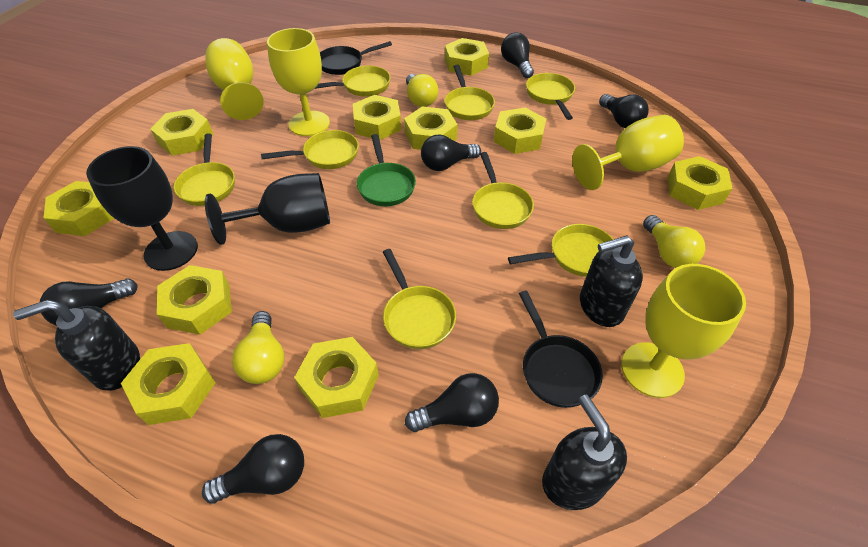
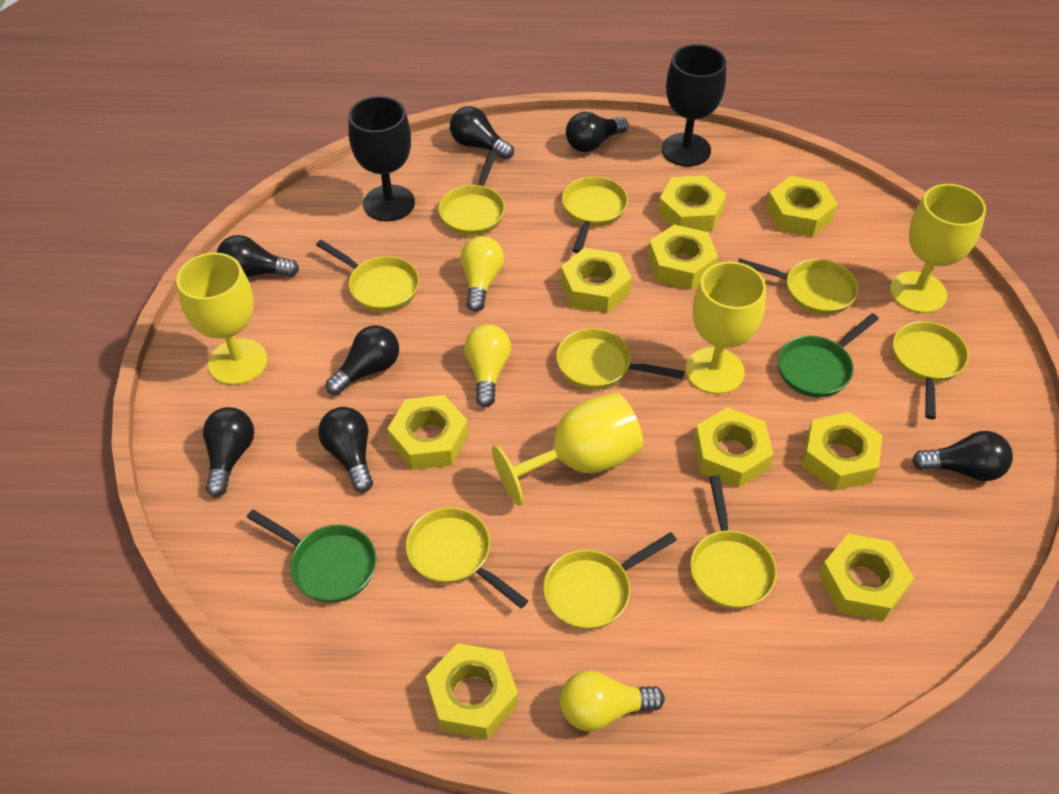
black light bulb: [40,278,138,326] [202,434,304,504] [405,373,499,432] [421,135,481,171] [501,32,534,78] [599,94,649,128] = 6 -> [203,407,254,497] [217,235,299,277] [318,407,373,493] [326,325,399,395] [450,106,514,160] [566,112,628,152] [912,431,1013,481] = 7
black pan: [320,41,392,75] [519,291,603,408] = 2 -> none = 0
black soap dispenser: [13,300,140,391] [542,394,627,510] [580,235,643,327] = 3 -> none = 0
green pan: [357,134,416,206] = 1 -> [246,509,376,603] [778,313,879,398] = 2
yellow nut: [44,181,114,236] [121,343,216,425] [150,109,213,156] [157,265,232,335] [294,337,379,418] [353,95,401,140] [404,106,458,150] [445,38,489,76] [494,107,546,154] [668,156,733,210] = 10 -> [388,395,469,470] [426,643,518,740] [561,248,632,313] [648,224,718,290] [658,175,726,232] [694,407,773,488] [766,176,837,237] [802,412,883,491] [819,534,914,621] = 9
yellow pan: [174,133,235,206] [261,130,359,169] [315,66,390,97] [383,249,456,349] [445,64,495,120] [472,152,534,229] [508,224,614,277] [526,73,575,120] = 8 -> [316,240,419,312] [406,507,528,608] [438,151,505,236] [543,532,677,630] [556,328,685,390] [562,177,628,253] [690,475,777,609] [738,258,859,315] [893,321,969,419] = 9

